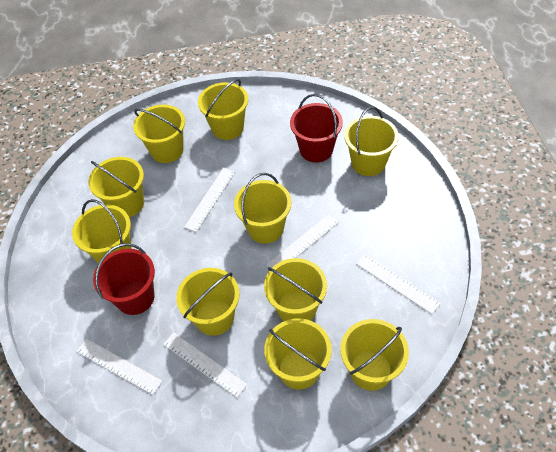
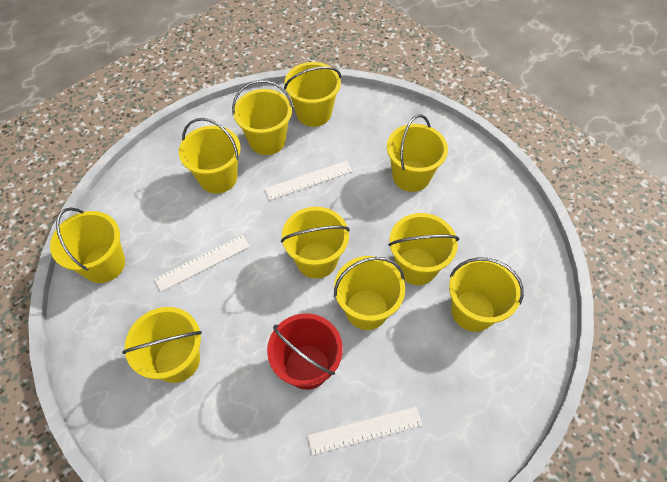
red bucket: [93,243,155,315] [290,94,343,162] = 2 -> [267,313,343,390] = 1
white ruler: [76,339,162,395] [163,333,247,398] [184,168,235,232] [266,214,339,268] [356,254,441,314] = 5 -> [154,235,250,292] [264,161,352,200] [308,407,422,455] = 3

